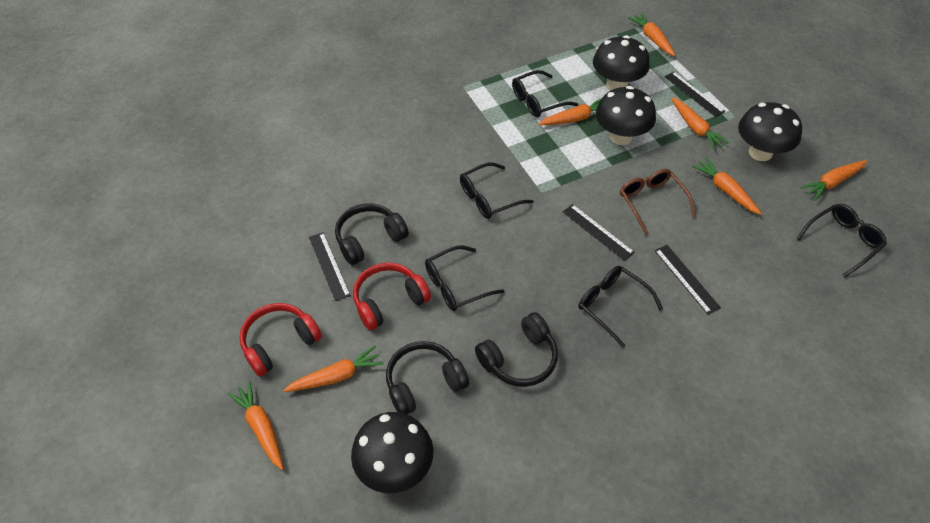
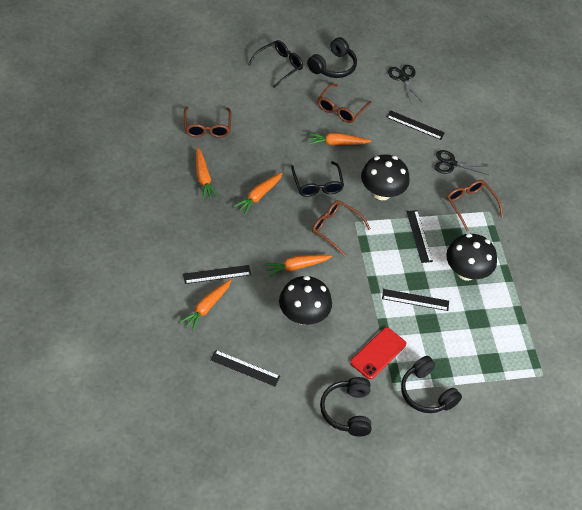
black glasses: [425,245,504,311] [460,162,534,219] [512,70,578,117] [578,266,663,347] [796,204,887,277] = 5 -> [248,40,303,88] [291,161,344,197] = 2
black mushroom: [351,412,433,493] [593,35,650,90] [596,86,656,145] [738,102,802,161] = 4 -> [279,276,332,325] [361,154,409,200] [446,234,497,281] = 3
black ruler: [309,232,351,301] [563,204,635,261] [655,245,721,314] [664,72,725,117] = 4 -> [183,265,251,284] [210,350,280,386] [382,289,449,311] [386,110,445,140] [406,210,433,263] = 5
black scissors: none = 0 -> [388,65,422,104] [434,150,488,175] = 2
brown glasses: [620,169,695,235] = 1 -> [184,107,231,138] [312,200,371,257] [318,84,371,123] [446,180,503,231] = 4
orange carrot: [228,381,283,470] [283,345,384,392] [538,98,602,125] [628,13,676,56] [671,97,729,150] [692,158,762,215] [800,160,867,201] = 7 -> [179,280,231,332] [196,148,218,200] [233,173,283,215] [264,255,332,277] [307,133,371,145] = 5
red headphones: [239,303,322,376] [353,263,431,330] = 2 -> none = 0
red phone: none = 0 -> [350,327,406,379] = 1

